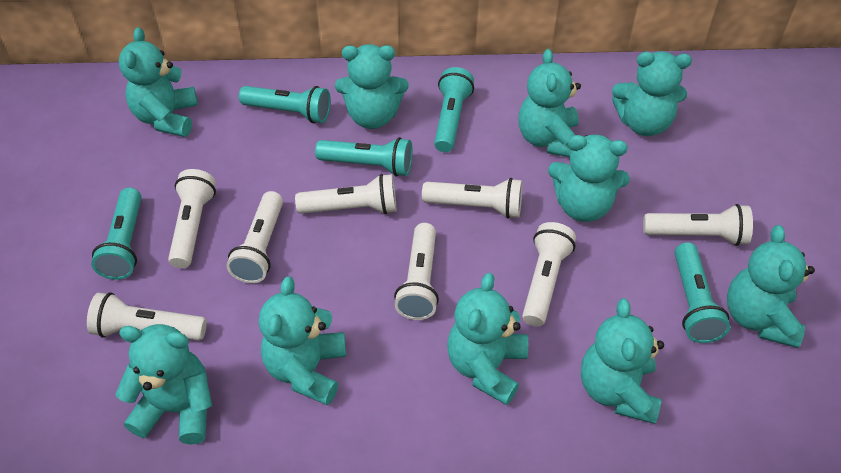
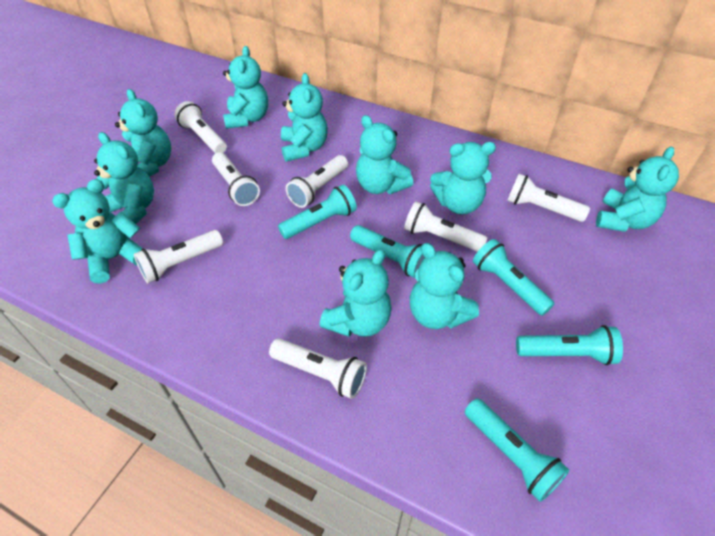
white flashlight: [87,292,207,340] [168,169,216,268] [226,191,283,283] [295,174,396,214] [394,223,439,320] [422,178,522,219] [522,222,576,327] [643,204,753,246] = 8 -> [134,230,223,284] [174,101,227,153] [212,152,260,206] [269,338,367,399] [286,155,348,208] [404,201,488,252] [507,174,590,222] = 7

